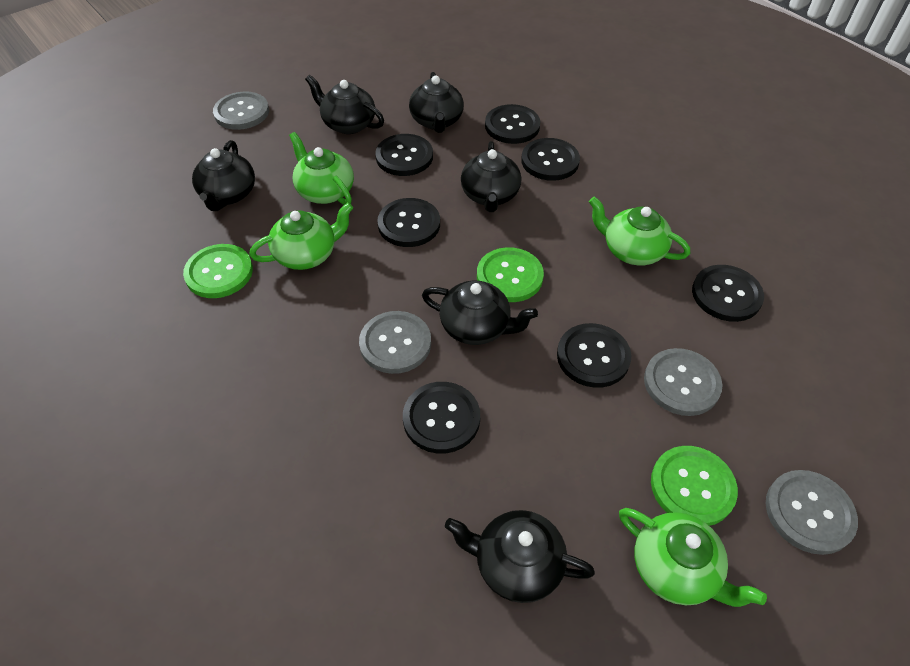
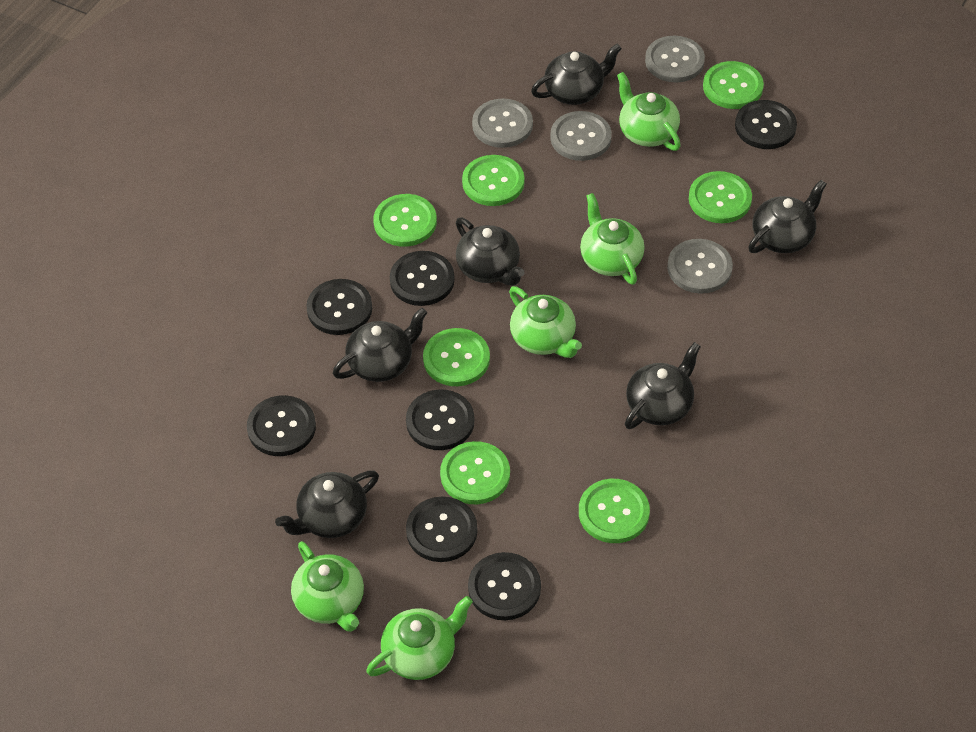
green button: [183,244,253,298] [477,247,544,302] [651,446,738,526] = 3 -> [373,194,437,247] [423,328,490,386] [440,441,510,504] [462,155,524,206] [579,479,650,543] [689,171,752,223] [703,61,764,109] = 7
green teapot: [249,203,353,270] [289,132,354,205] [589,196,690,266] [619,508,767,607] = 4 -> [291,541,364,632] [366,596,473,680] [509,286,582,358] [580,193,645,285] [617,72,681,151] = 5

